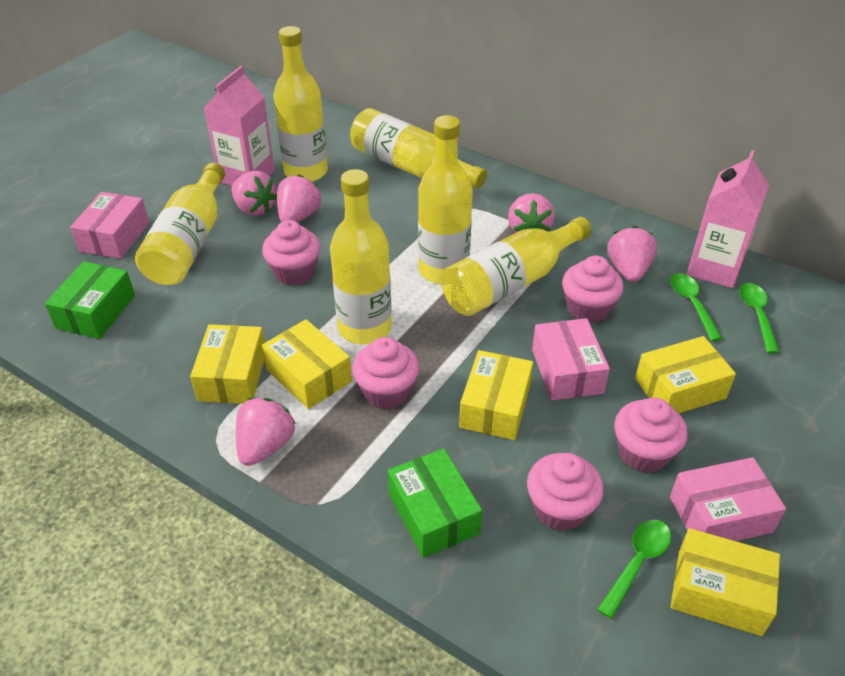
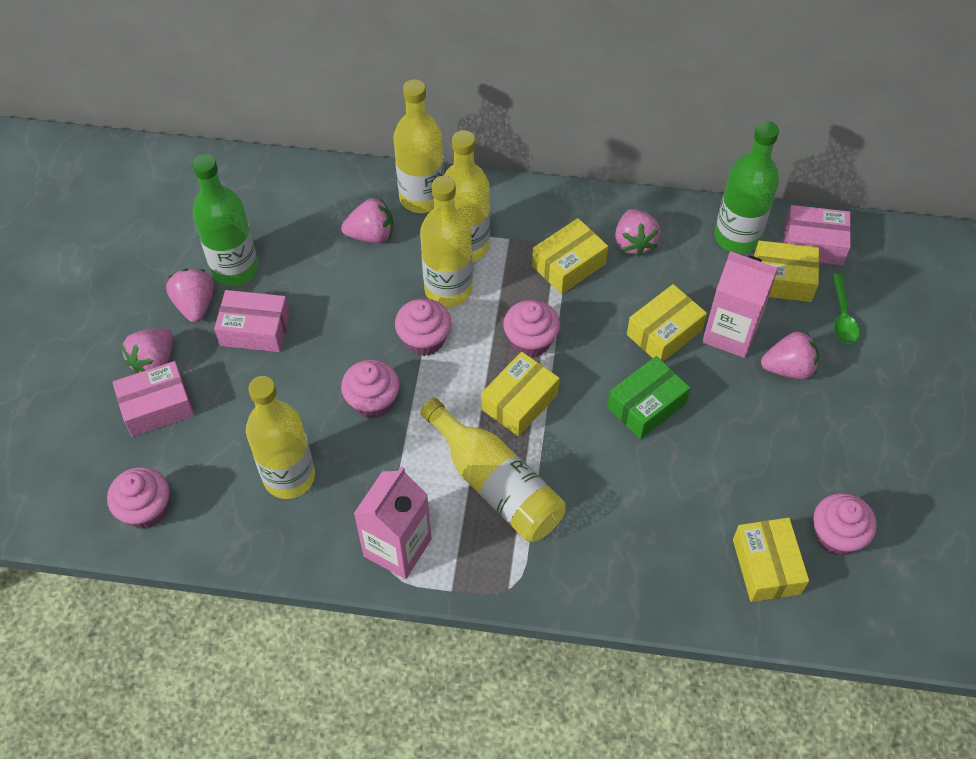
green bottle: none = 0 -> [192,154,258,286] [714,121,779,254] = 2
green box: [45,261,135,339] [388,448,482,558] = 2 -> [607,356,690,439] = 1
green spoon: [597,520,671,619] [670,273,722,341] [739,283,780,354] = 3 -> [832,274,860,344] = 1
yellow bottle: [135,163,225,285] [274,26,328,182] [330,169,392,345] [350,108,487,189] [418,115,473,284] [442,217,591,316] = 6 -> [246,376,315,499] [393,79,444,213] [420,176,473,307] [420,398,566,542] [444,130,490,262] = 5

